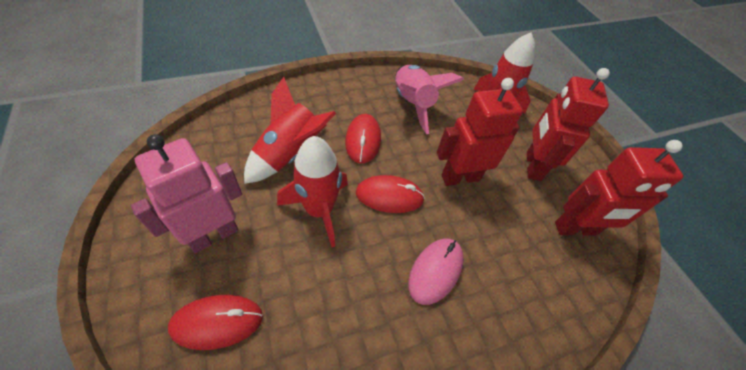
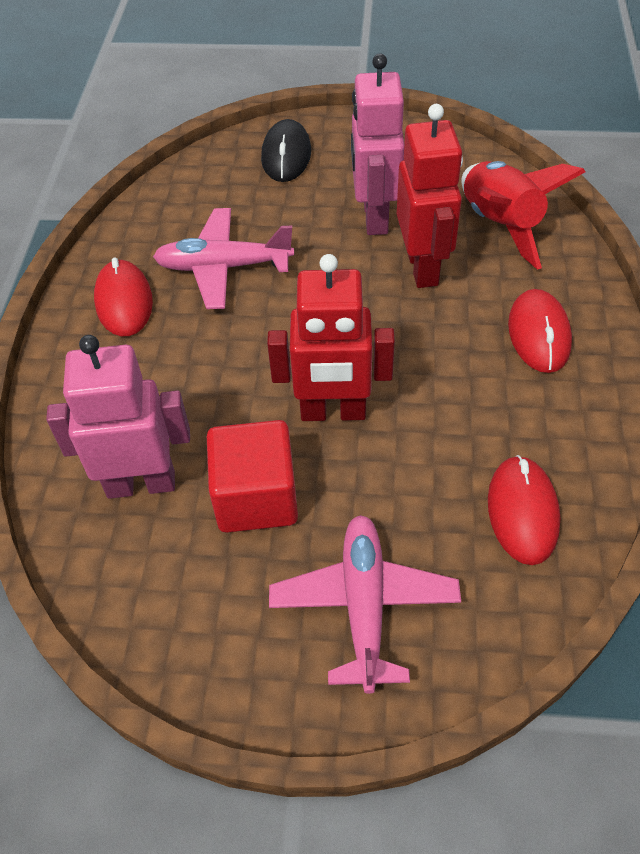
black mouse: none = 0 -> [261,119,311,182] = 1
pink mouse: [408,239,464,305] = 1 -> none = 0
pink plane: none = 0 -> [153,208,294,309] [269,515,461,694] = 2
pink robot: [131,134,242,253] = 1 -> [46,335,190,499] [351,53,404,235] = 2
pink rocket: [395,65,464,134] = 1 -> none = 0
red cube: none = 0 -> [207,420,298,533] = 1
red robot: [437,78,523,186] [527,68,610,181] [555,140,683,235] = 3 -> [267,254,395,421] [397,104,463,288] = 2
red rocket: [244,77,336,184] [277,136,348,247] [474,32,535,113] = 3 -> [461,161,585,270] = 1

